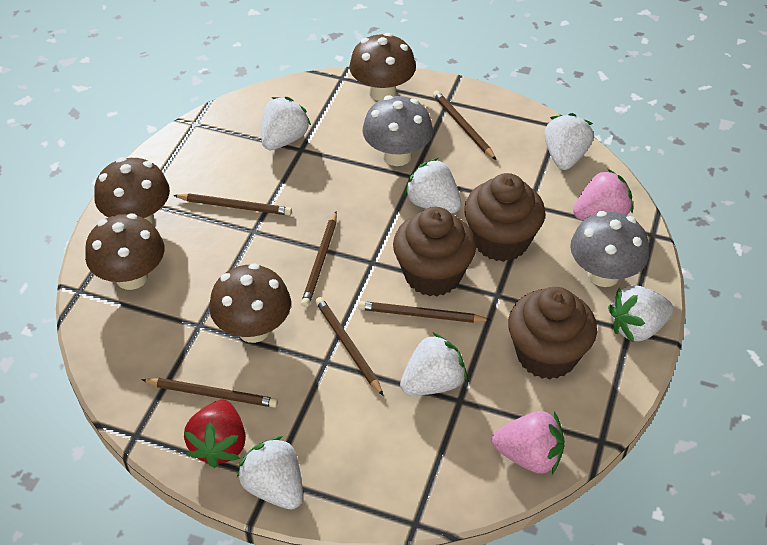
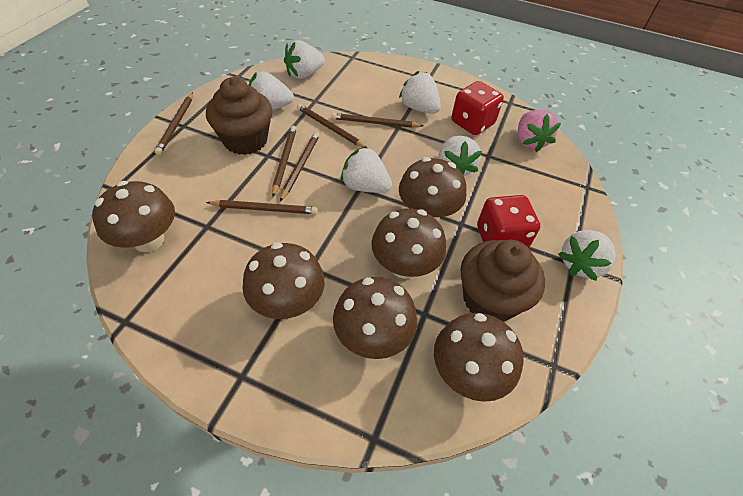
brown cupcake: [393,207,476,296] [464,173,545,262] [508,287,597,379] = 3 -> [206,77,272,155] [460,240,545,322] = 2
brown mushroom: [85,213,164,290] [94,157,170,223] [209,263,291,343] [349,33,416,101] = 4 -> [92,181,175,252] [243,242,325,319] [333,277,417,359] [371,208,446,279] [399,157,467,221] [434,313,524,402] = 6
grey mushroom: [362,95,433,166] [570,211,649,287] = 2 -> none = 0
pink strawberry: [492,411,565,474] [573,169,633,220] = 2 -> [518,110,561,152] = 1
red dice: none = 0 -> [451,81,504,135] [477,195,540,248] = 2
red strawberry: [184,400,246,468] = 1 -> none = 0

